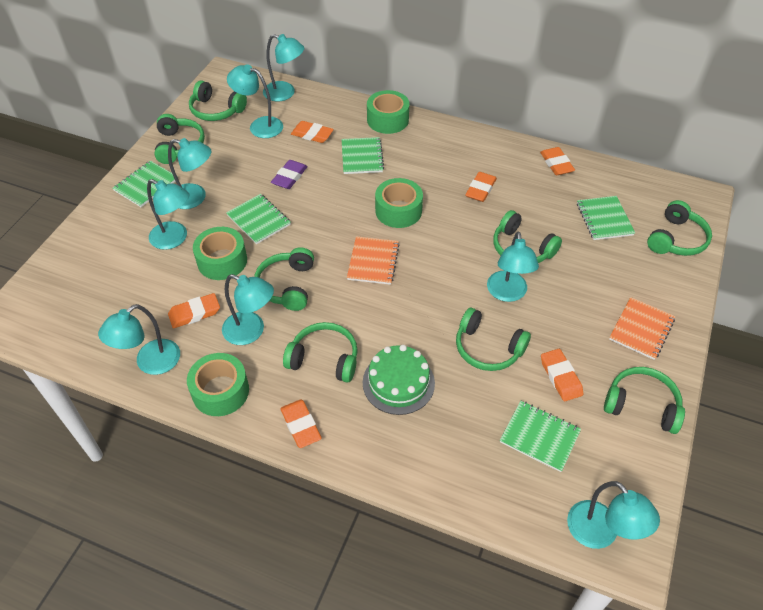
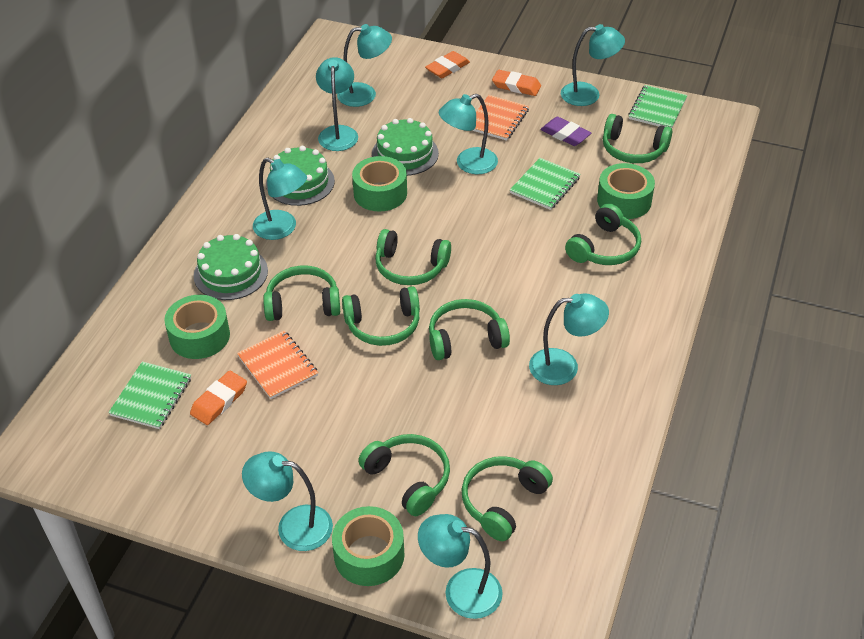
green cake: [363,345,435,415] = 1 -> [194,234,268,300] [266,146,335,206] [372,118,439,176] = 3
green notebook: [113,161,178,207] [226,194,291,244] [342,137,384,174] [500,401,581,472] [577,196,635,240] = 5 -> [108,362,191,429] [510,158,580,210] [628,85,687,128] = 3
orange eraser: [168,293,220,328] [280,400,322,448] [291,121,334,143] [465,172,497,202] [540,147,575,175] [541,349,583,401] = 6 -> [190,371,247,425] [425,51,470,78] [492,70,541,96] = 3

